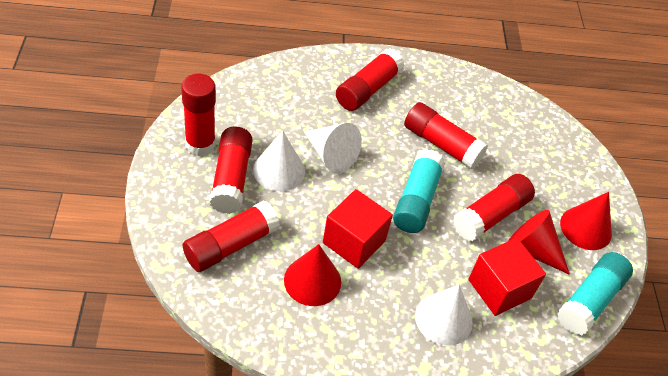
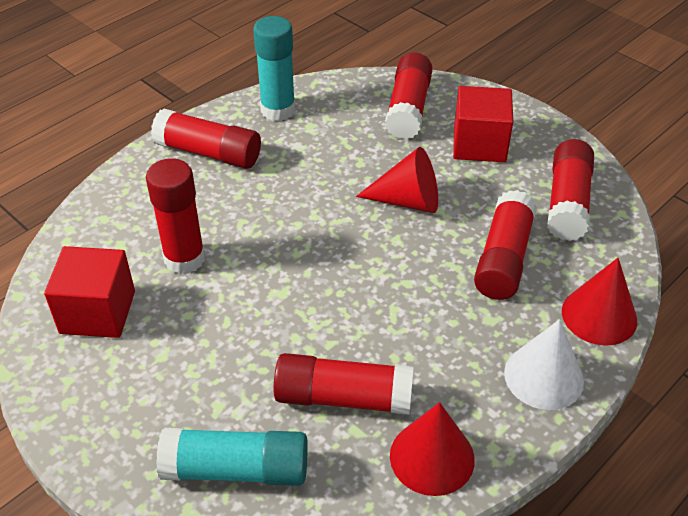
white cone: [253,131,305,191] [304,123,362,173] [415,284,473,346] = 3 -> [504,319,584,410] = 1

